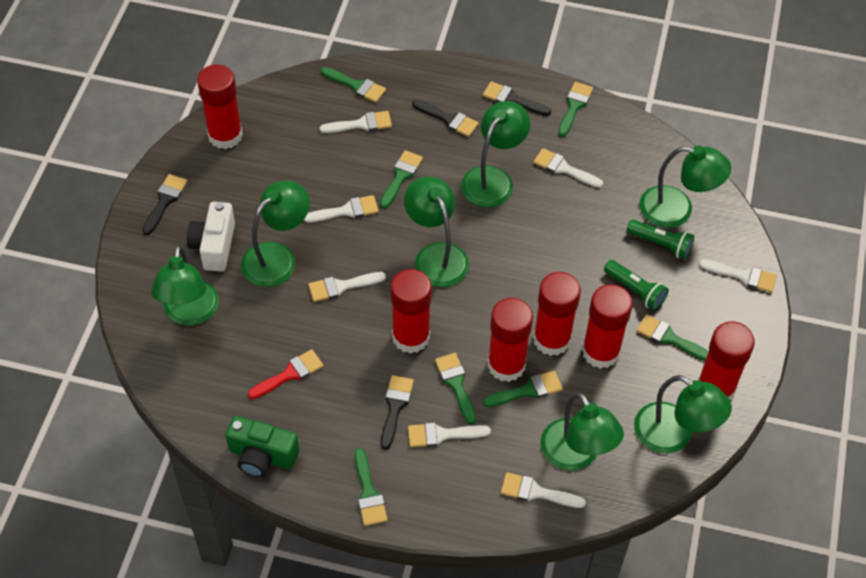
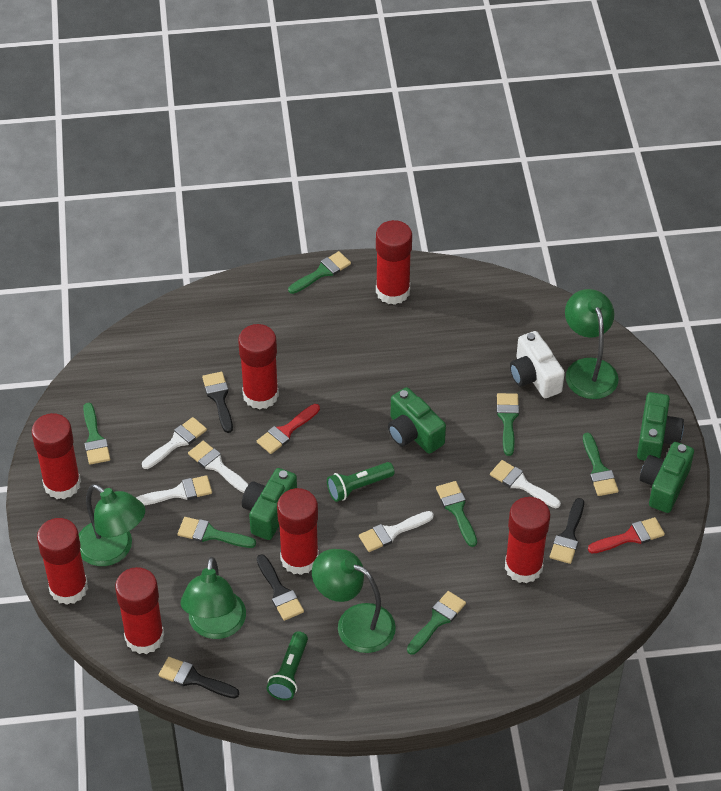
green camera: [226,416,299,477] = 1 -> [242,468,297,540] [388,387,446,454] [637,392,684,461] [640,442,694,513] = 4
green lamp: [151,245,219,326] [241,181,310,287] [404,176,469,287] [461,101,530,207] [540,392,624,471] [634,375,732,453] [639,146,731,228] = 7 -> [79,484,145,566] [181,557,246,639] [312,549,396,653] [565,289,619,399] = 4
red brush: [248,349,324,399] = 1 -> [257,404,320,454] [588,517,665,553] = 2
red glue stick: [197,65,243,149] [391,269,432,354] [487,298,533,382] [533,272,581,356] [582,284,633,369] [698,321,755,400] = 6 -> [31,413,81,499] [37,518,88,605] [115,567,164,654] [238,324,279,410] [277,488,319,575] [376,220,412,305] [505,497,550,584] = 7
white brush: [304,195,379,222] [308,272,386,302] [320,111,392,133] [408,423,491,447] [501,472,586,508] [533,148,603,188] [699,259,777,293] = 7 -> [136,475,212,506] [142,417,207,469] [188,441,249,493] [359,511,434,552] [490,460,561,508] = 5

